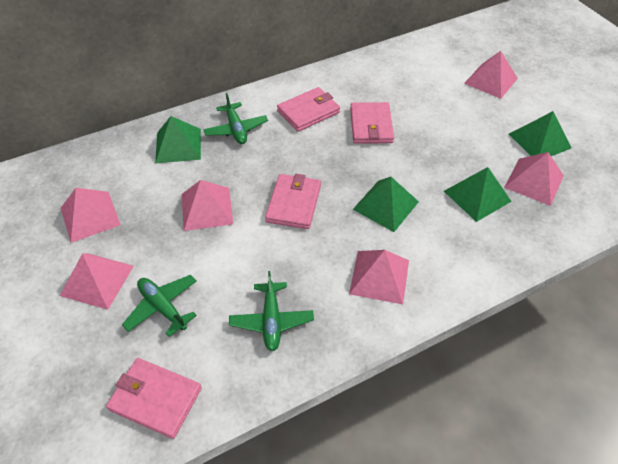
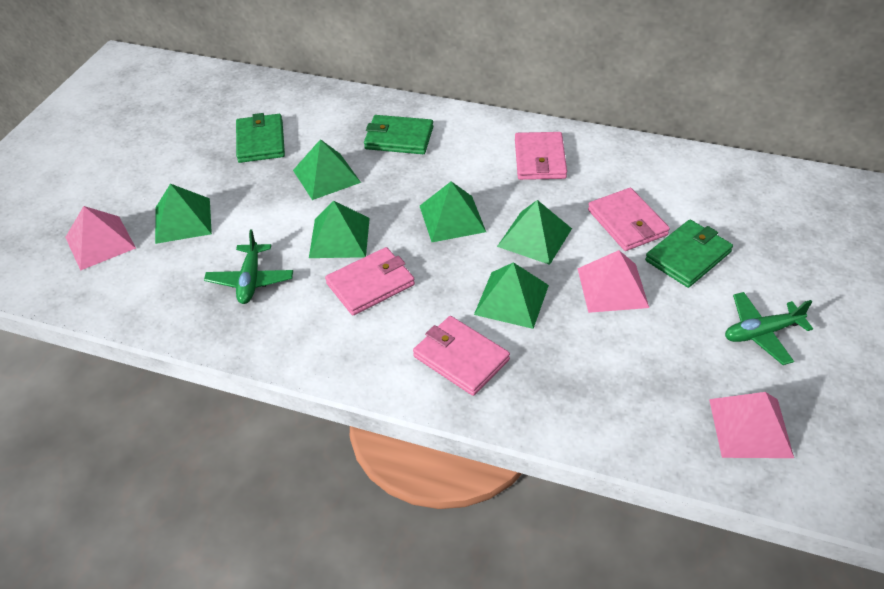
green plane: [122,275,197,337] [203,93,268,144] [229,271,314,352] = 3 -> [204,229,293,304] [725,292,813,365] = 2
green pyramid: [155,116,201,163] [353,177,419,232] [444,167,512,222] [509,111,572,156] = 4 -> [155,184,212,244] [293,139,361,200] [309,201,370,258] [420,181,486,242] [474,262,549,329] [497,200,572,265] = 6
green wallet: none = 0 -> [236,113,285,163] [364,115,433,154] [645,220,733,288] = 3
pink pyramid: [60,253,134,310] [61,188,121,243] [182,180,233,231] [349,250,409,304] [464,51,518,99] [504,152,564,206] = 6 -> [65,206,136,271] [577,250,649,313] [709,392,794,458] = 3

